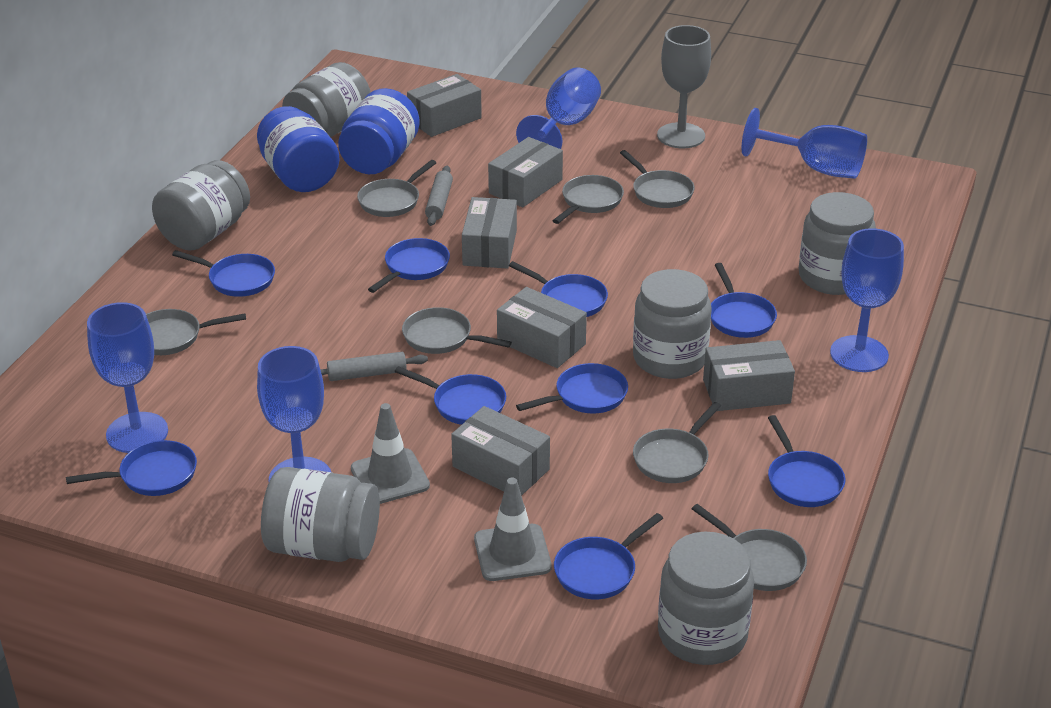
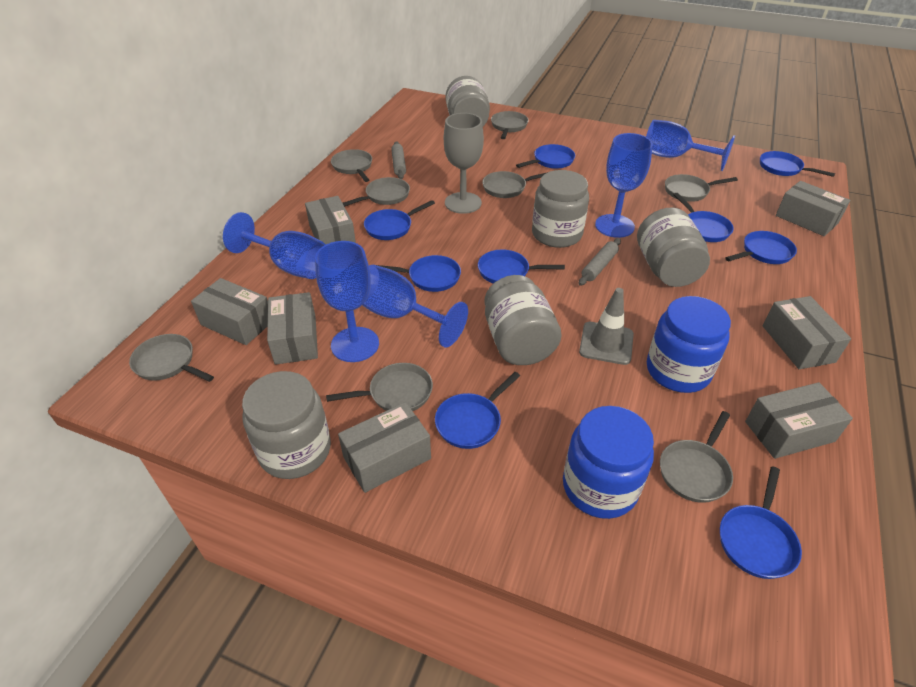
grey box: [407,74,482,137] [451,406,550,496] [462,197,517,269] [488,137,563,207] [497,287,587,368] [703,340,795,411] = 6 -> [191,278,268,345] [267,292,318,365] [305,196,356,244] [338,402,431,493] [745,382,853,459] [763,296,851,369] [776,181,850,236] = 7
grey jar: [152,160,250,251] [261,467,380,562] [282,62,371,137] [633,269,712,379] [658,532,754,665] [799,192,876,295] = 6 -> [242,371,331,479] [445,76,490,126] [485,275,562,365] [532,170,589,248] [637,207,710,287] = 5
grey pan: [146,309,246,355] [357,160,437,217] [402,307,512,354] [553,175,624,224] [620,150,695,208] [633,402,721,483] [692,504,807,591] = 7 -> [129,334,214,382] [326,363,433,411] [331,149,372,182] [343,177,410,207] [482,171,548,198] [491,111,529,139] [660,411,733,503] [665,174,738,202] = 8
grey traffic cone: [351,403,430,504] [474,478,552,581] = 2 -> [579,288,634,365] = 1

